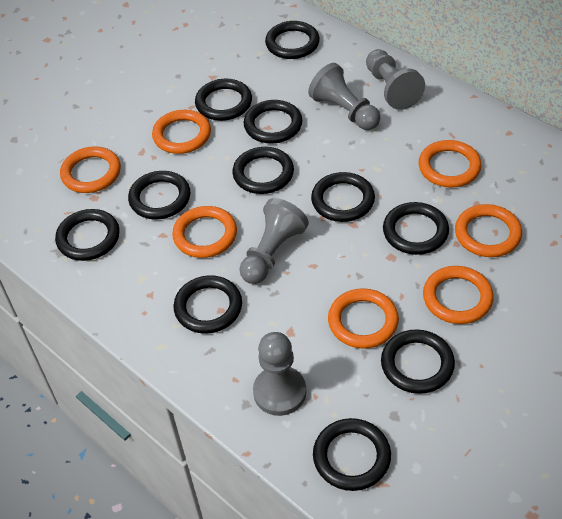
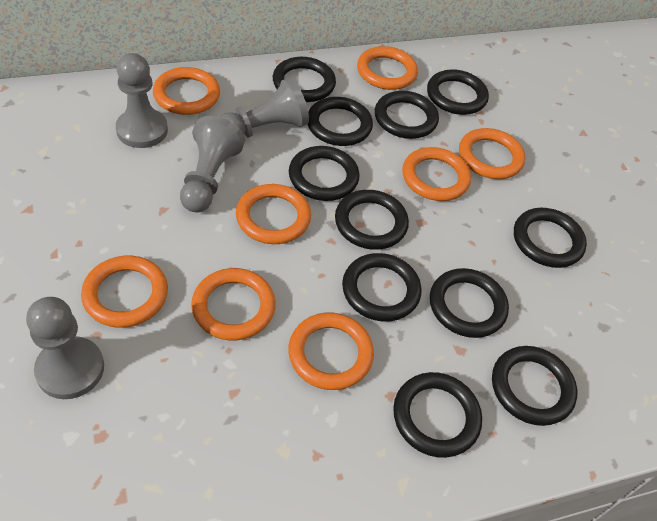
orange ring: [60,147,121,193] [152,110,211,154] [172,206,237,258] [328,288,399,349] [418,140,482,188] [423,266,494,324] [455,204,522,257] = 7 -> [81,256,168,328] [153,67,220,115] [191,268,276,340] [236,184,311,244] [288,313,374,390] [357,46,418,90] [402,147,471,201] [459,128,525,179] = 8

